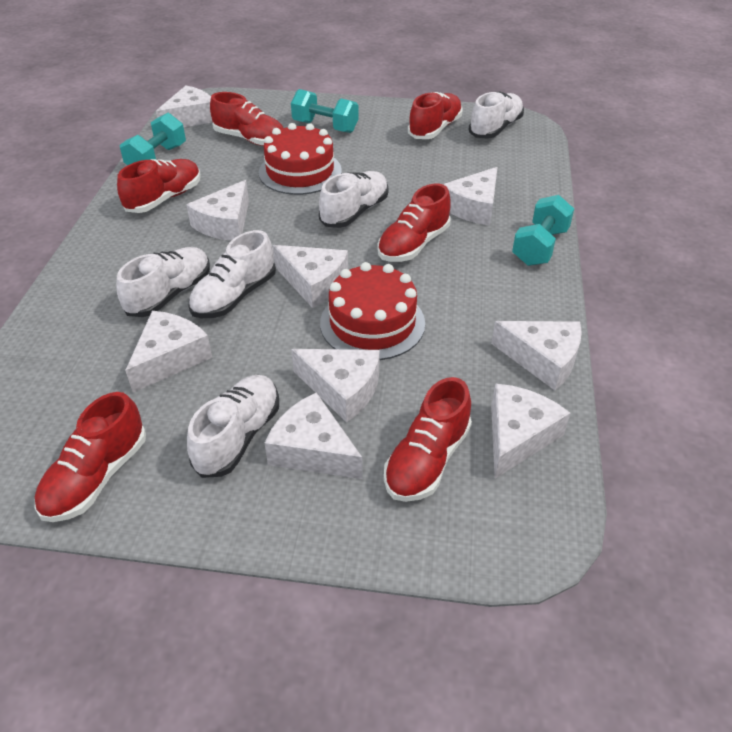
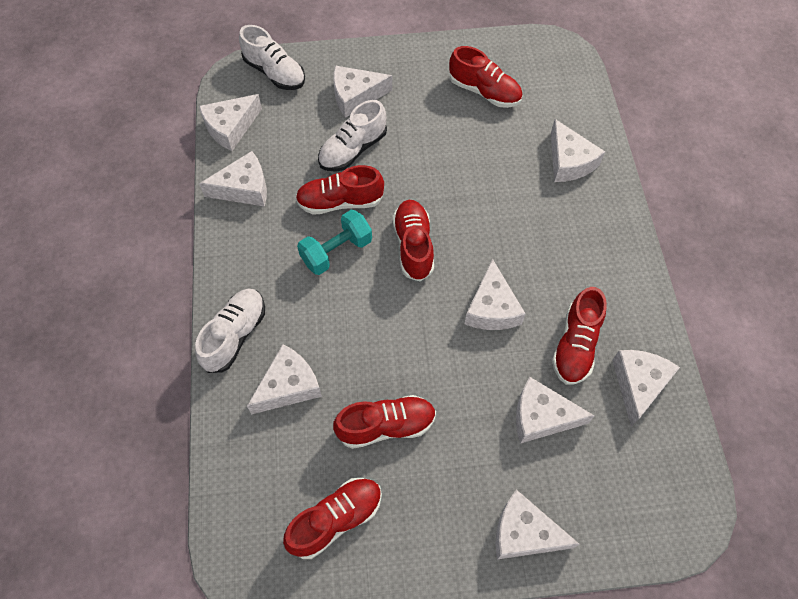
red cake: [259,123,342,195] [320,262,425,360] = 2 -> none = 0
turquoise dumbbell: [120,113,186,165] [291,89,359,133] [512,195,574,266] = 3 -> [297,210,372,275] = 1
white shoe: [116,247,210,317] [187,375,279,478] [188,230,276,318] [319,171,389,228] [469,92,524,139] = 5 -> [195,289,265,373] [239,25,305,90] [318,100,387,172] = 3

